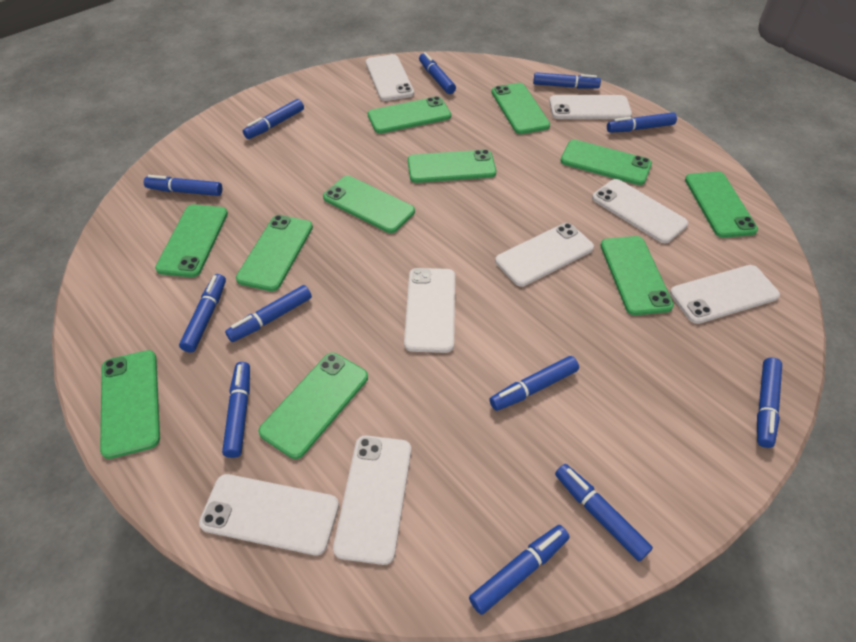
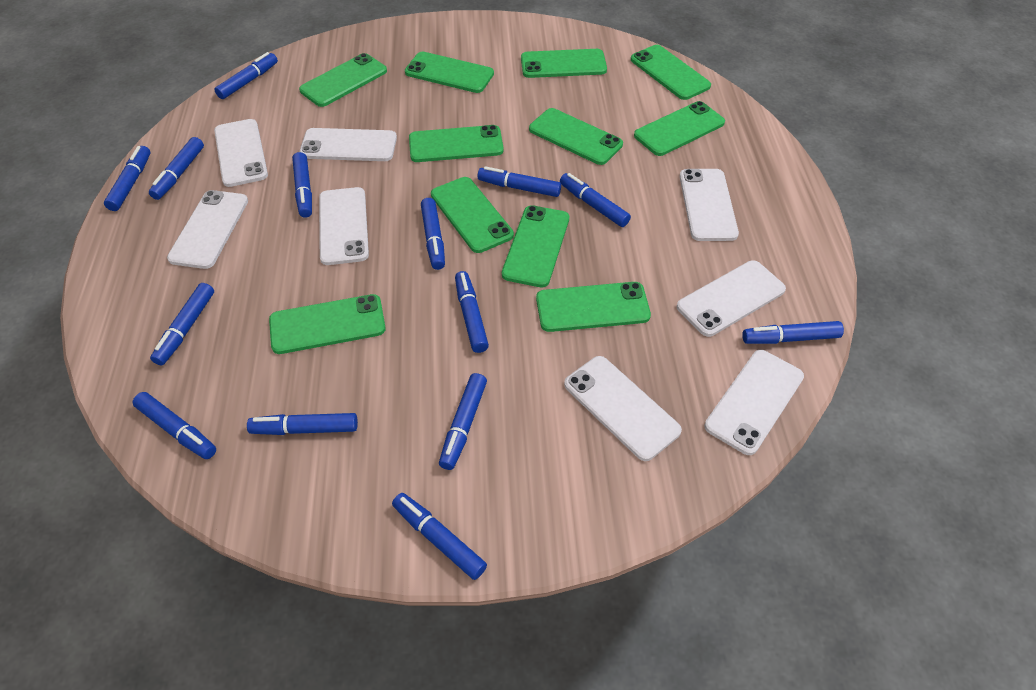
blue marker: [144,175,222,196] [179,274,226,352] [222,362,250,458] [225,285,312,342] [243,99,304,139] [419,52,456,94] [469,525,570,615] [489,356,579,411] [533,72,601,89] [555,464,653,561] [607,112,677,133] [757,357,782,448] = 12 -> [104,146,151,211] [133,392,216,459] [149,137,204,200] [150,283,214,366] [214,52,278,99] [247,413,358,435] [292,152,312,218] [392,493,487,580] [421,198,445,270] [439,373,487,470] [455,271,489,353] [478,166,561,197] [560,173,631,227] [742,321,844,344] = 14

